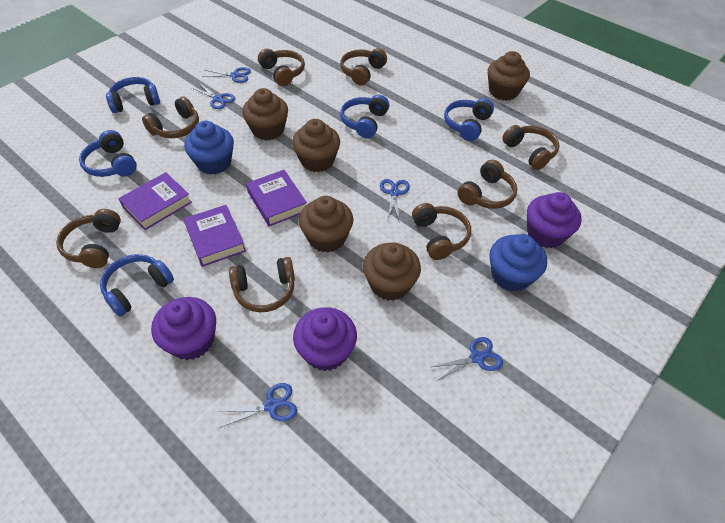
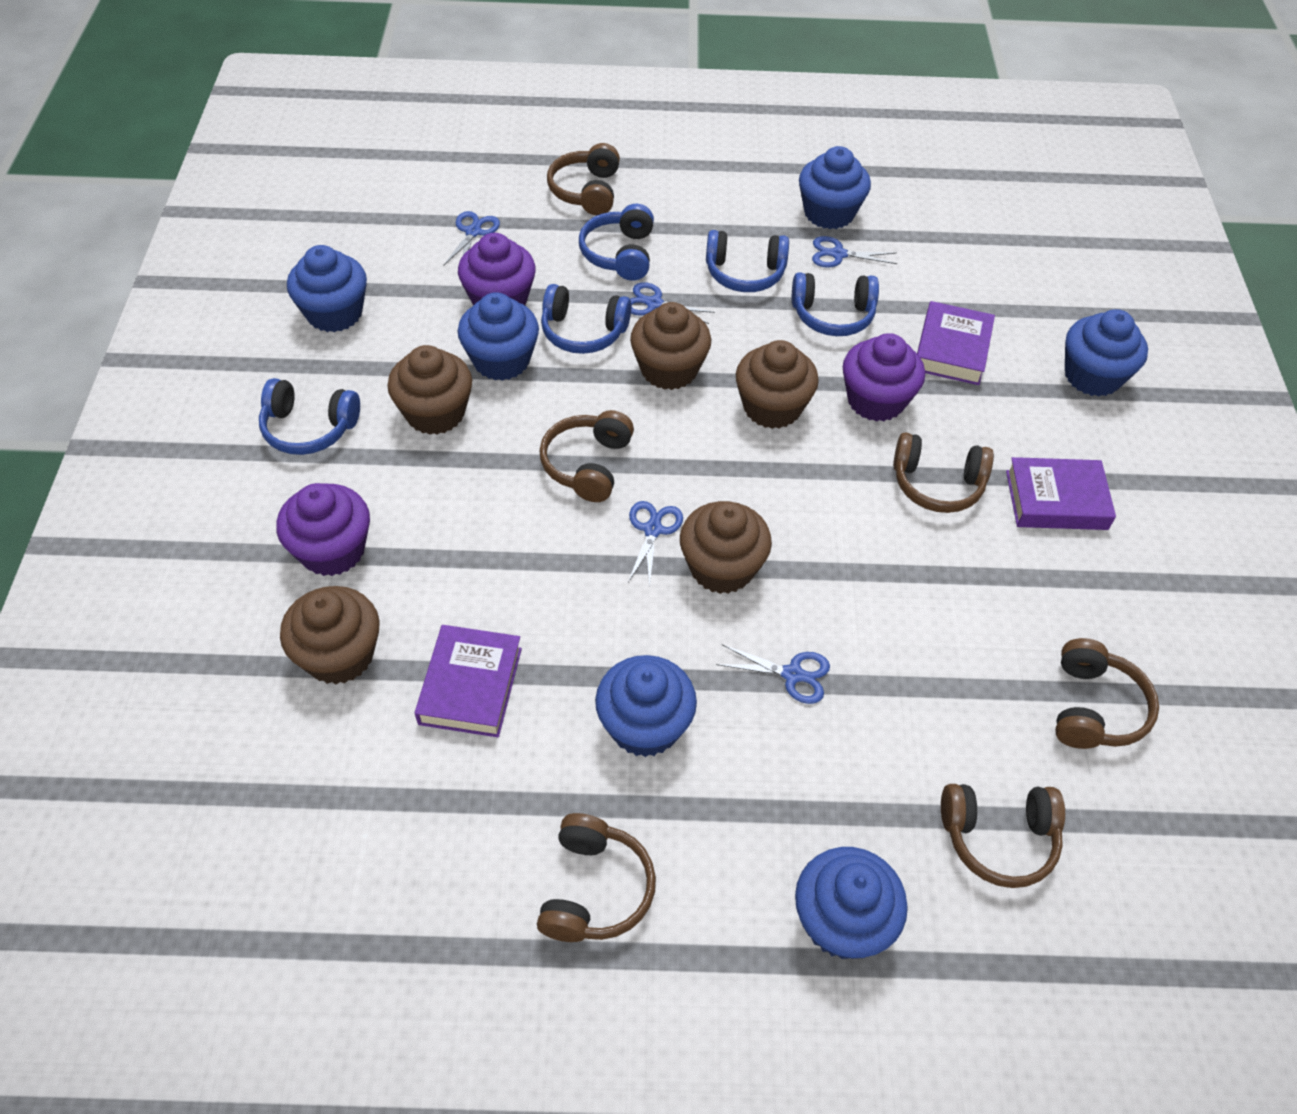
blue cupcake: [184,121,234,175] [490,234,547,292] = 2 -> [287,245,367,332] [458,292,539,381] [595,655,697,757] [795,847,908,959] [799,146,871,229] [1065,309,1148,397] = 6
brown headphones: [56,209,121,268] [142,96,199,138] [229,257,295,312] [258,48,305,86] [340,48,387,86] [412,203,471,260] [457,160,517,209] [502,125,560,170] = 8 -> [537,813,656,942] [540,410,634,502] [547,143,620,215] [893,432,994,513] [941,784,1065,888] [1055,638,1159,749] = 6

